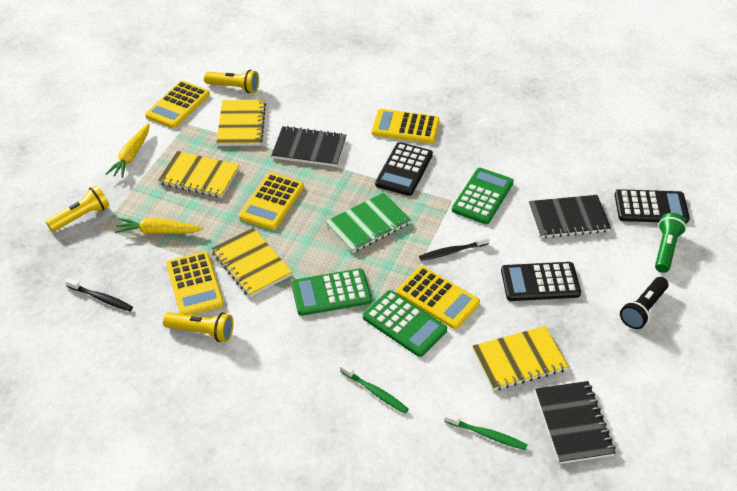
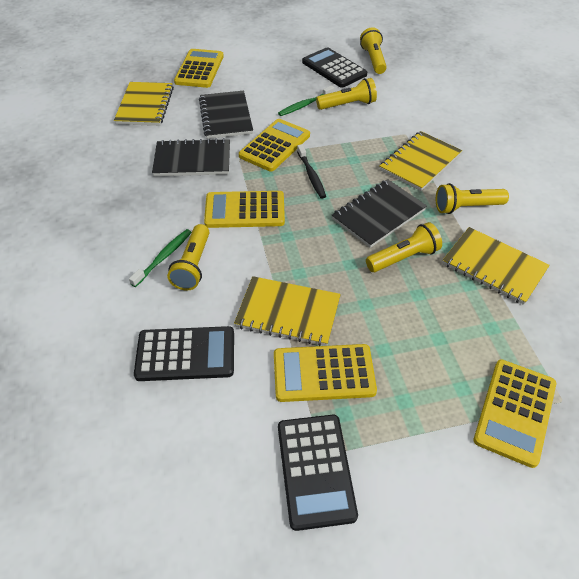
black flashlight: [620,277,668,329] = 1 -> none = 0
black toothbrush: [65,278,133,311] [419,235,490,261] = 2 -> [297,144,326,199] = 1
green calculator: [291,268,372,316] [363,290,447,357] [452,168,514,224] = 3 -> none = 0
green flashlight: [655,213,687,273] = 1 -> none = 0
green notebook: [325,192,411,253] = 1 -> none = 0
yellow carrot: [106,123,149,178] [115,218,203,234] = 2 -> none = 0
yellow flashlight: [46,185,109,232] [163,312,233,342] [204,70,259,93] = 3 -> [167,224,209,290] [316,78,377,110] [360,27,387,74] [366,222,442,272] [436,183,509,214] = 5

